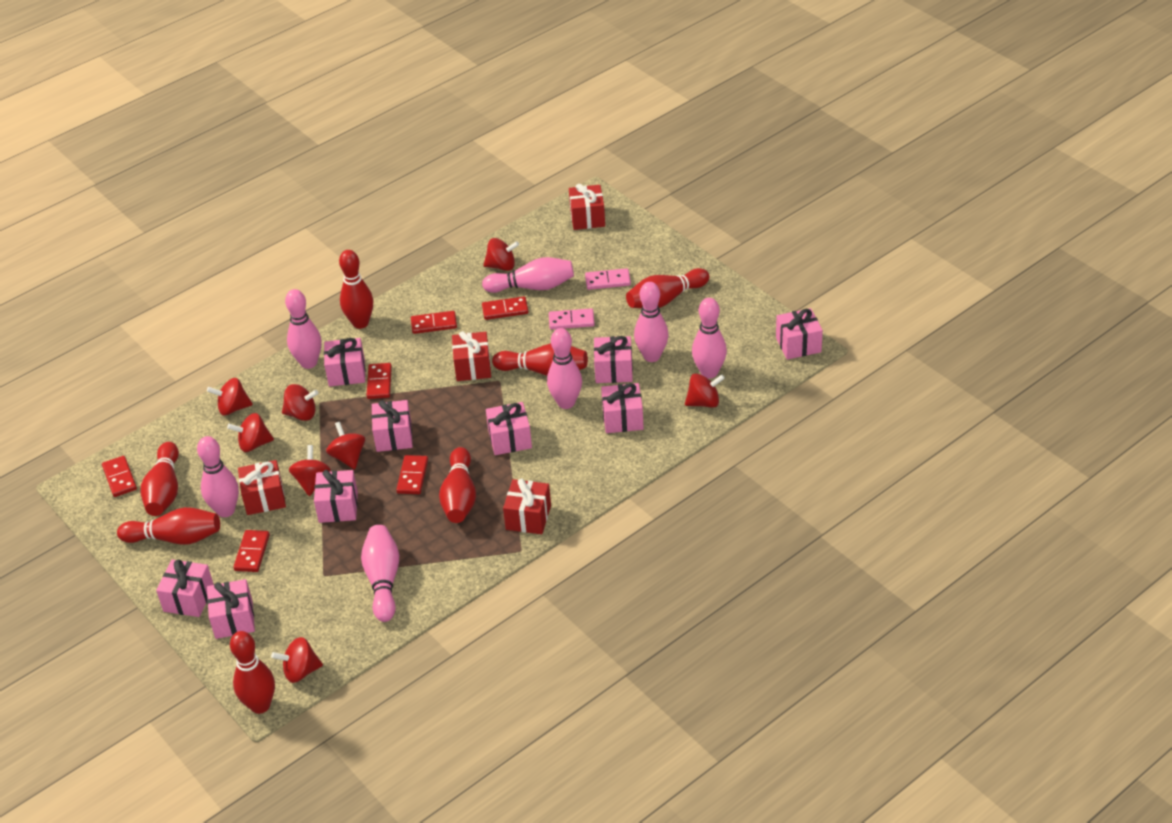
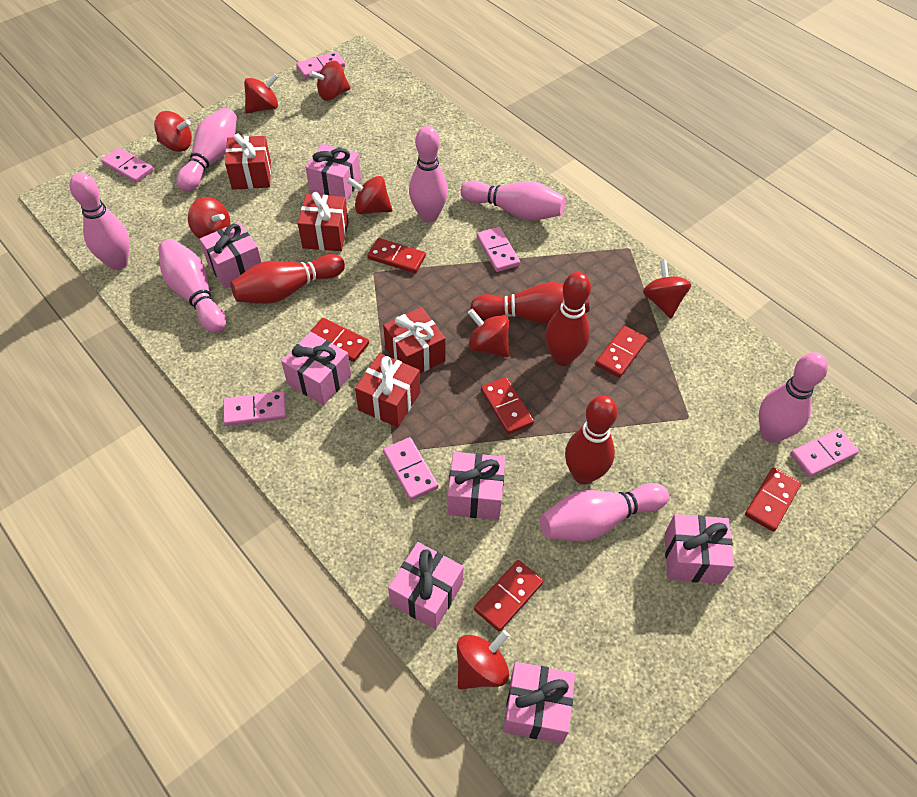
pink domino: [549,308,595,330] [585,268,631,290] = 2 -> [101,147,154,183] [223,391,286,426] [296,52,345,79] [383,437,438,500] [477,227,520,272] [790,429,859,477] = 6
pink gift: [156,559,214,617] [207,579,255,639] [314,470,358,523] [324,338,365,387] [371,400,413,452] [486,402,532,455] [594,336,633,383] [601,383,644,433] [776,308,823,360] = 9 -> [200,222,262,288] [281,331,351,405] [305,144,361,201] [388,542,464,629] [448,452,505,520] [503,662,575,744] [665,514,734,584] = 7
red bowling pin: [117,507,220,545] [141,442,179,516] [230,631,275,714] [339,250,373,329] [439,447,476,523] [492,343,588,376] [626,268,709,309] = 7 -> [231,254,345,304] [470,282,589,324] [545,272,591,366] [565,395,618,485] = 4

